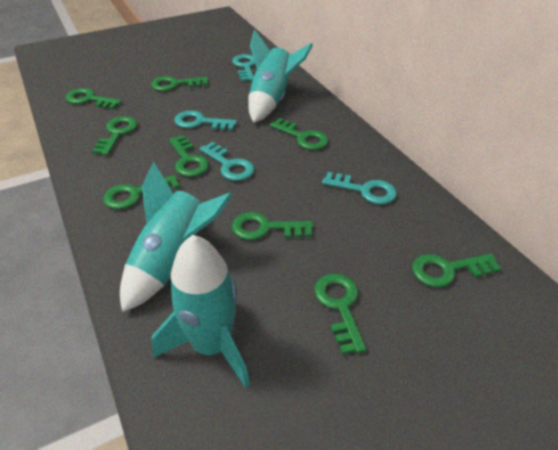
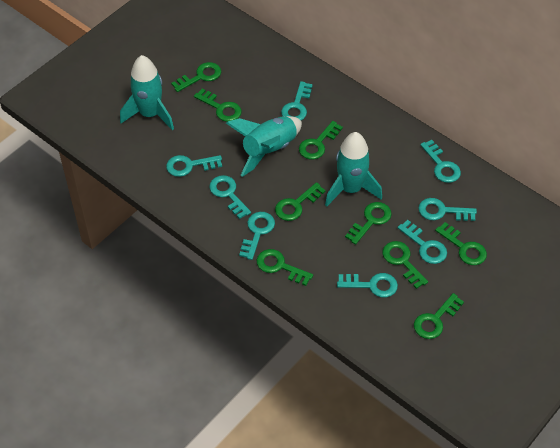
turquoise key: [174,110,237,130] [200,142,254,181] [232,54,255,81] [322,172,397,204] = 4 -> [166,155,222,177] [209,175,251,219] [239,212,275,260] [281,81,313,120] [337,273,398,298] [398,220,447,264] [418,198,477,221] [420,140,461,183] = 8

